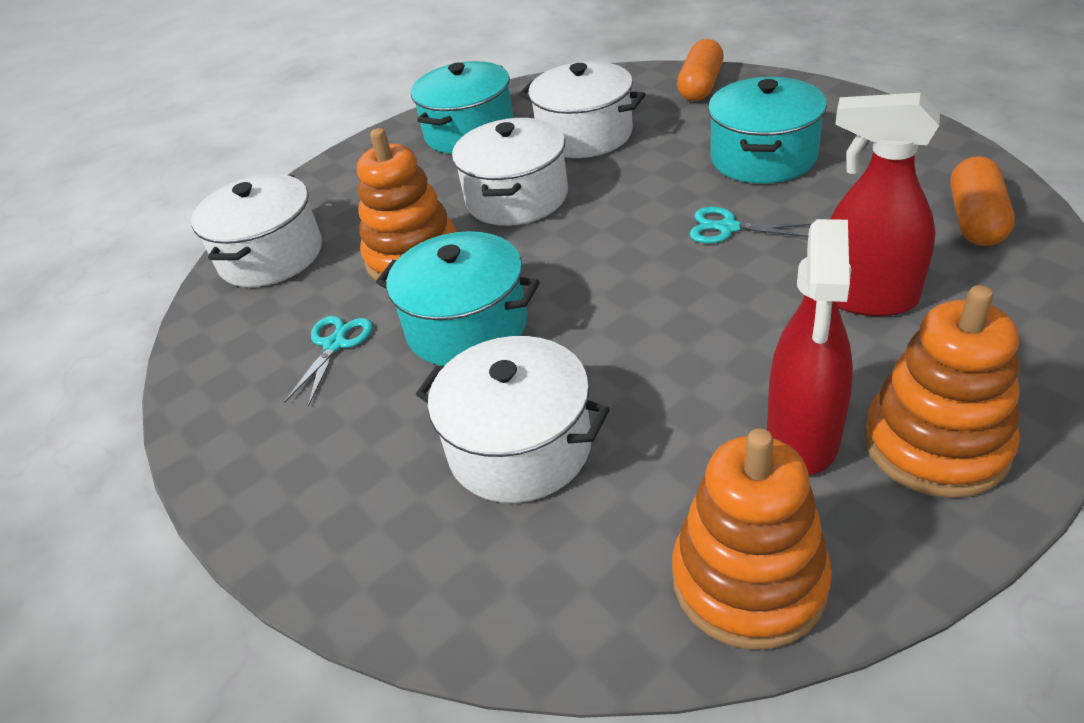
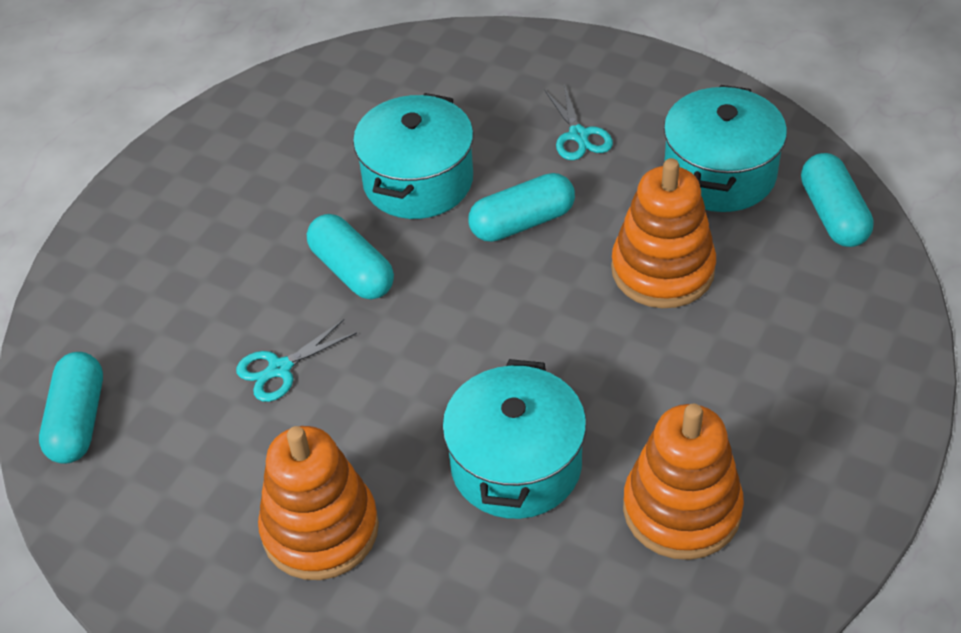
orange capsule: [677,39,724,101] [950,156,1015,246] = 2 -> none = 0
red spray bottle: [767,219,853,475] [830,93,940,316] = 2 -> none = 0
turquoise capsule: none = 0 -> [39,352,103,464] [307,214,394,299] [468,173,575,242] [801,153,874,247] = 4
white pot: [191,174,322,287] [416,336,610,503] [452,118,568,226] [519,61,646,158] = 4 -> none = 0

